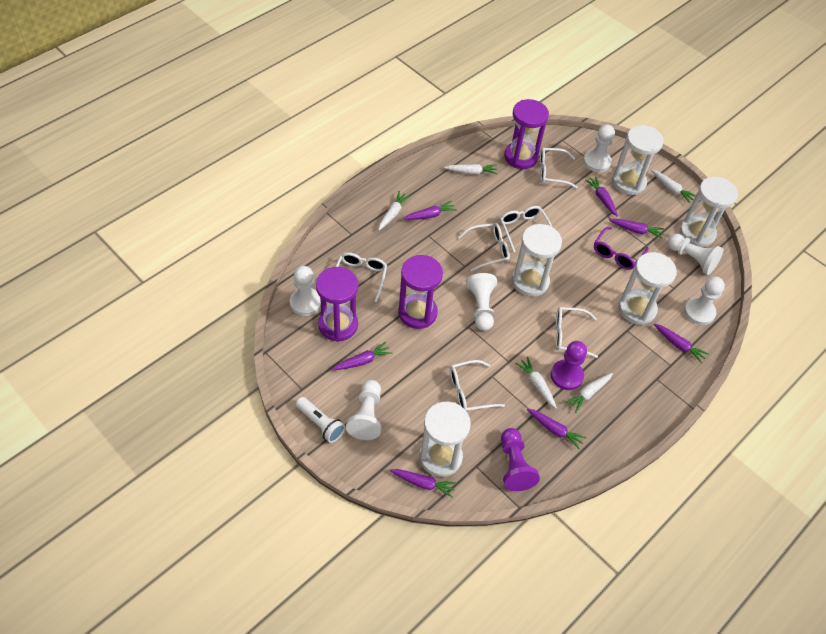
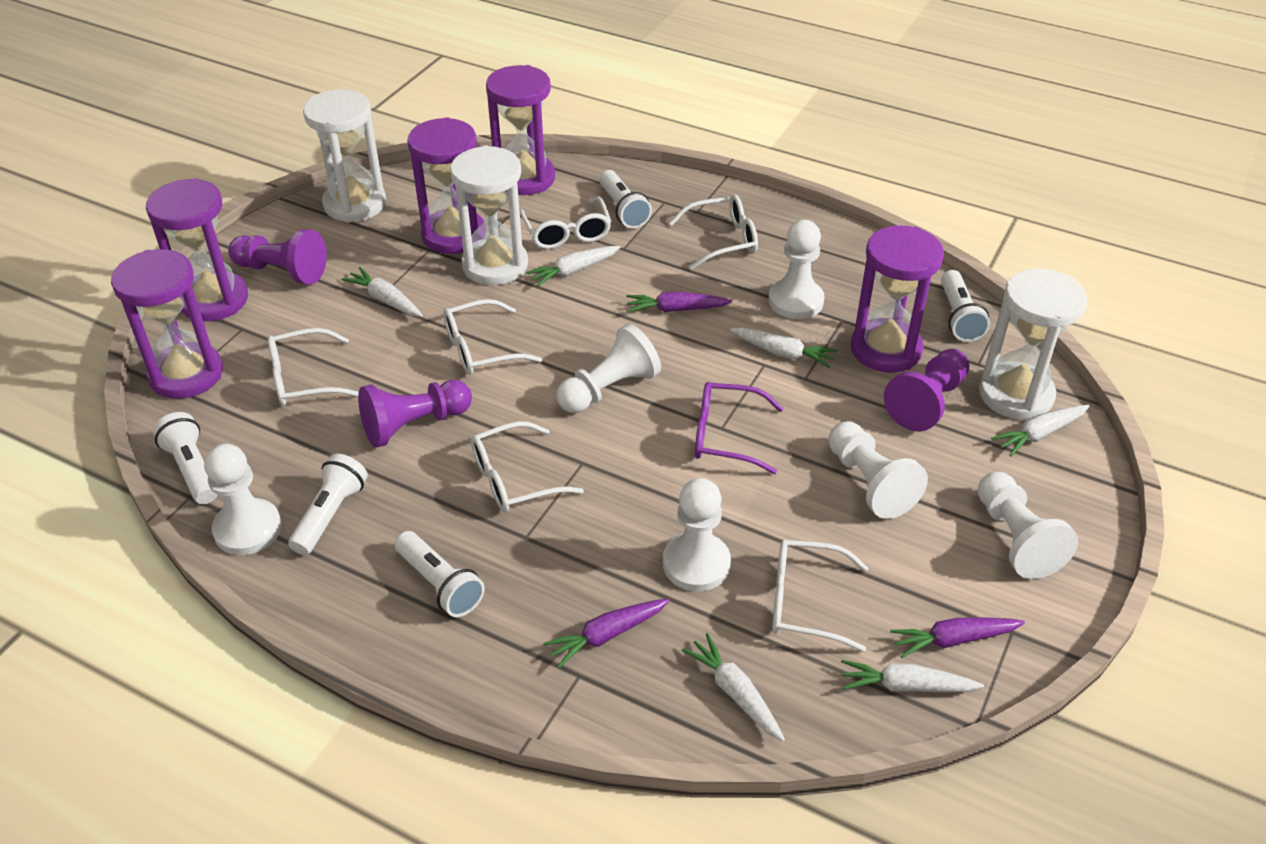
purple carrot: [332,342,392,370] [390,469,457,497] [403,201,457,220] [527,408,587,449] [585,176,618,216] [609,218,664,238] [654,324,709,364] = 7 -> [543,599,670,668] [626,291,732,312] [890,618,1025,658] = 3
purple hourglass: [316,267,358,342] [398,255,443,329] [504,99,549,169] = 3 -> [111,249,223,399] [146,178,248,321] [407,117,484,254] [486,65,555,195] [851,225,944,373] = 5
purple pawn: [501,428,540,491] [551,341,587,390] = 2 -> [228,229,327,285] [358,380,472,448] [884,349,969,431] = 3
white carrot: [378,191,411,230] [444,164,498,175] [515,357,557,409] [564,373,613,413] [651,170,696,203] = 5 -> [341,267,423,317] [526,246,621,286] [682,633,785,741] [730,328,837,368] [841,660,984,692] [991,405,1090,456] = 6
white flashlight: [296,397,345,443] = 1 -> [153,412,217,504] [288,454,368,555] [395,531,485,617] [599,170,652,228] [941,270,990,342] = 5
white hourglass: [419,402,471,477] [512,224,562,297] [612,125,664,195] [618,252,677,325] [680,177,738,247] = 5 -> [303,89,386,223] [450,145,528,285] [979,268,1087,420] = 3

